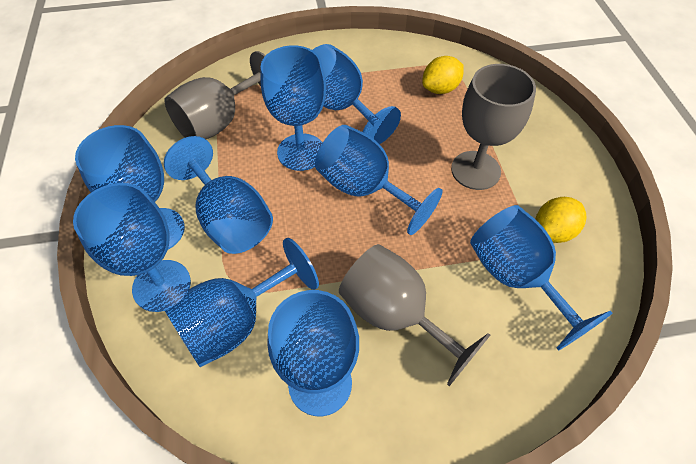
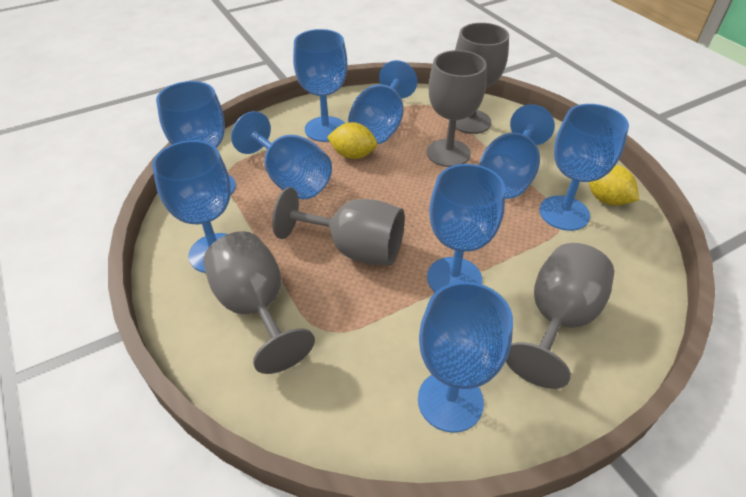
grey goblet: [164,51,266,139] [339,244,490,386] [451,64,536,190] = 3 -> [203,231,315,374] [272,187,405,266] [427,50,487,167] [455,23,509,134] [506,243,614,389] = 5

